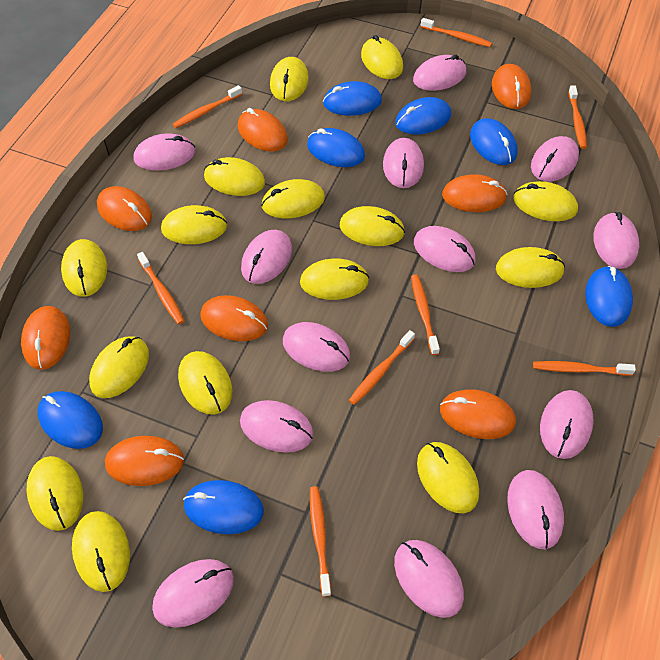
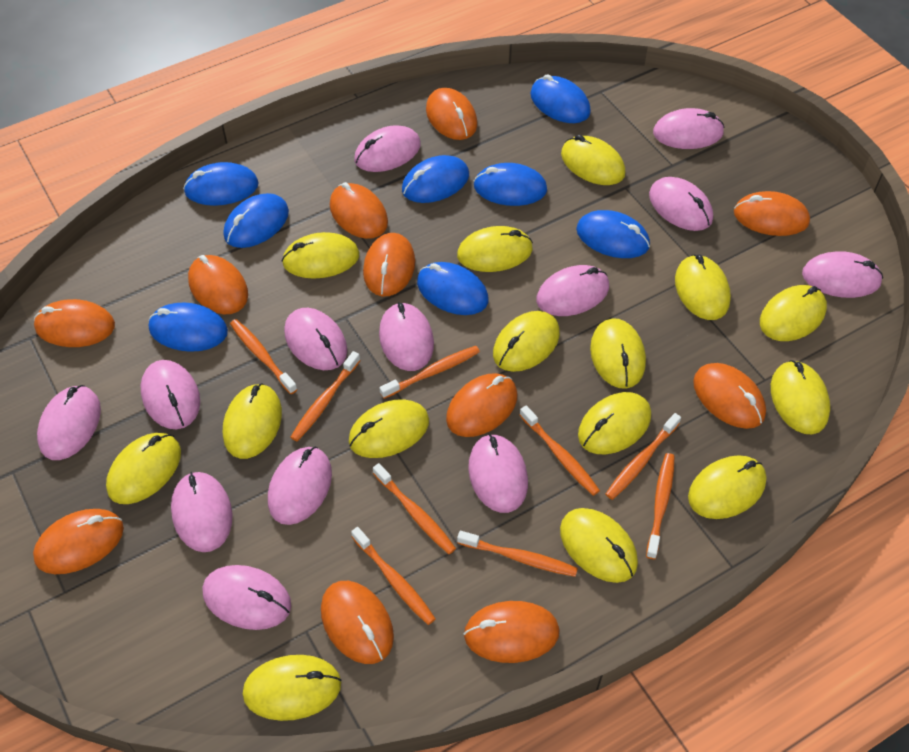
blue mouse: [37,391,103,449] [183,480,264,534] [307,128,365,167] [323,81,382,116] [395,97,451,134] [470,118,518,165] [585,266,633,327] = 7 -> [148,302,228,352] [183,162,259,206] [224,193,289,248] [402,155,469,203] [417,262,489,315] [474,163,547,206] [530,74,591,123] [576,210,650,258] = 8
orange mouse: [21,306,70,370] [97,186,152,231] [105,436,184,486] [200,295,268,341] [238,108,288,152] [440,389,516,439] [442,174,508,212] [492,64,532,109] = 8 -> [33,509,124,574] [34,299,115,347] [188,255,248,315] [321,581,394,664] [330,182,388,239] [363,233,415,296] [426,88,477,140] [446,373,518,437] [463,601,560,663] [693,363,766,429] [734,191,810,236] = 11
orange toothbrush: [137,252,184,324] [173,85,242,128] [310,486,331,597] [349,330,415,405] [411,275,440,355] [421,18,492,47] [533,361,636,375] [568,85,587,149] = 8 -> [230,319,298,394] [290,351,361,441] [351,527,436,625] [373,463,456,554] [379,346,480,399] [457,531,578,577] [520,405,600,496] [605,413,681,500] [646,453,675,559] = 9

